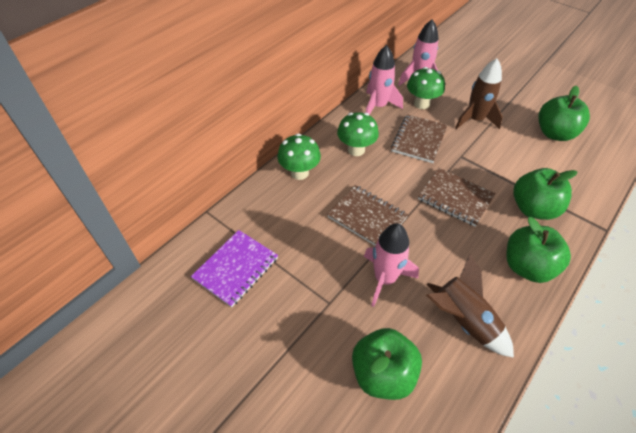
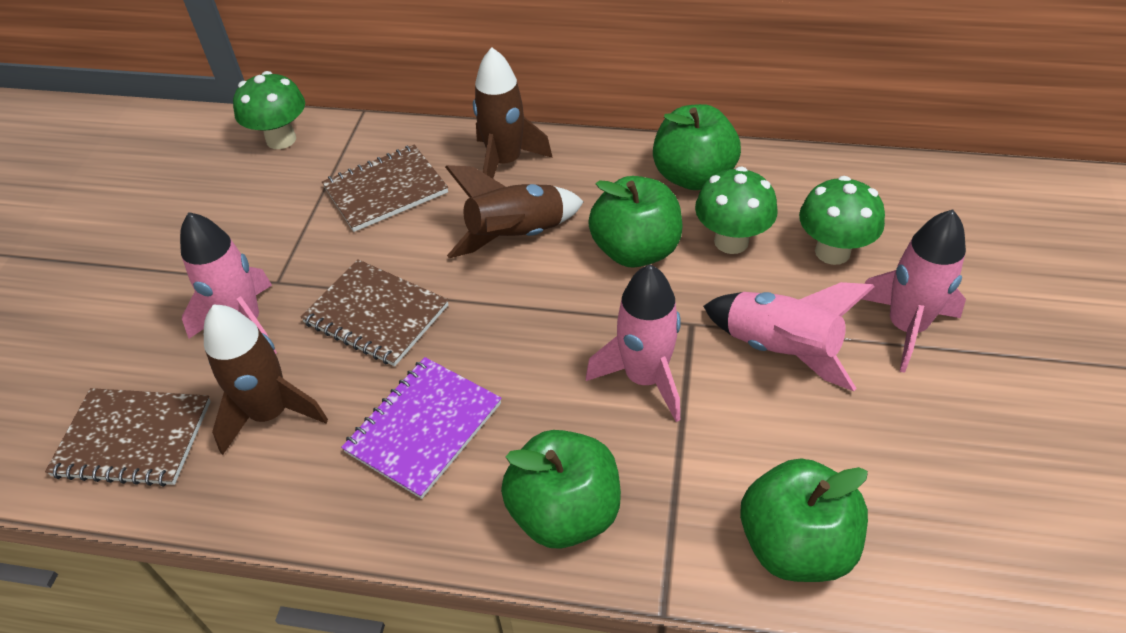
brown rocket: [426,254,514,358] [455,58,503,129] = 2 -> [204,304,328,455] [445,165,584,258] [473,47,553,178] = 3
pink rocket: [364,223,419,307] [366,45,403,115] [398,19,439,86] = 3 -> [180,212,277,354] [586,265,681,422] [703,282,875,391] [862,210,966,373] = 4

